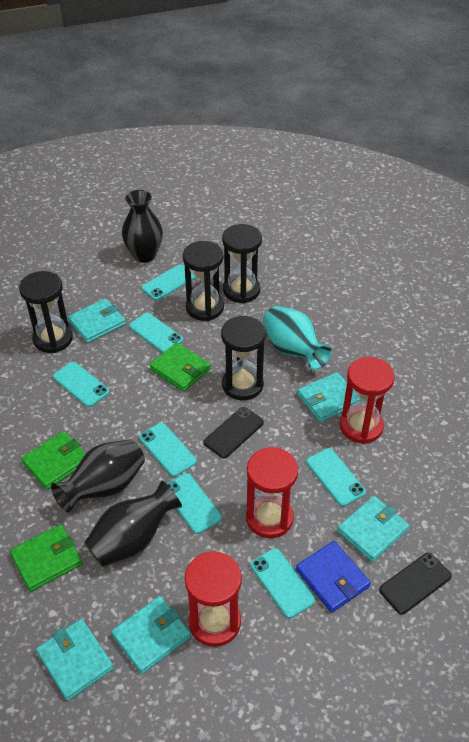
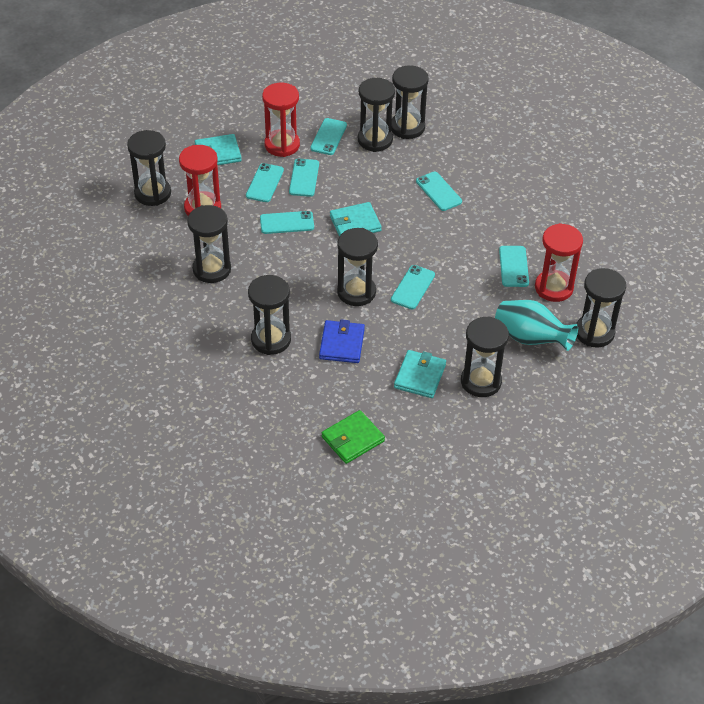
black hourglass: [19,271,73,353] [183,241,224,321] [221,315,266,400] [222,224,262,303] = 4 -> [127,130,171,206] [187,205,231,283] [248,275,291,355] [337,228,378,306] [358,78,395,152] [391,65,429,139] [461,316,509,397] [576,268,626,347] = 8
black phone: [204,407,264,458] [379,553,452,614] = 2 -> none = 0
black vase: [51,439,145,513] [84,480,182,567] [122,190,163,263] = 3 -> none = 0
green wallet: [10,524,82,592] [21,431,86,490] [149,342,211,392] = 3 -> [322,410,385,464] = 1
turquoise wallet: [36,619,114,701] [68,299,126,343] [111,596,191,674] [297,372,361,422] [337,496,410,562] = 5 -> [195,134,242,165] [330,202,382,237] [394,350,446,398] = 3

